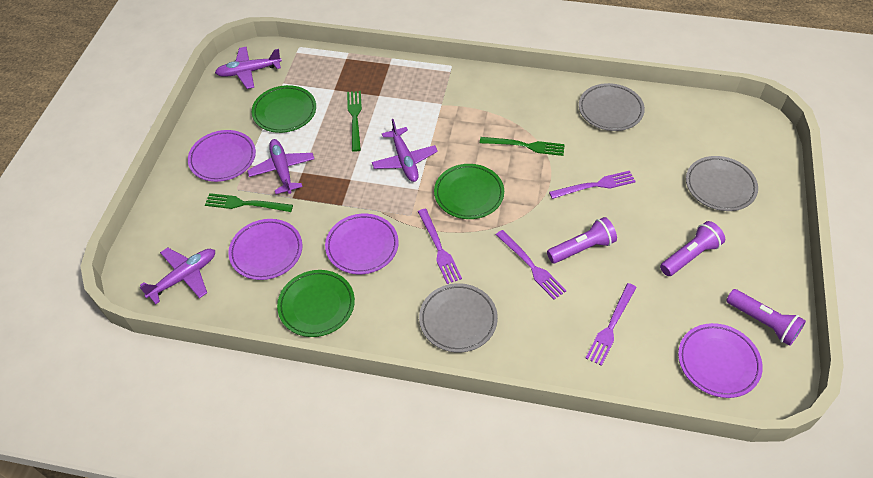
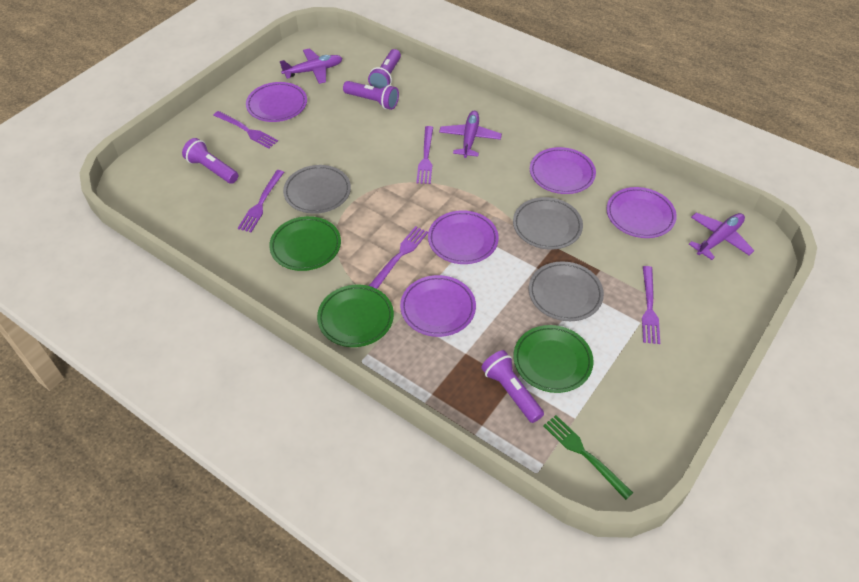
green fork: [205,193,293,212] [347,91,362,152] [480,137,565,156] = 3 -> [543,415,633,500] = 1
purple flashlight: [547,217,617,263] [660,221,725,276] [726,289,806,346] = 3 -> [182,138,238,184] [343,81,399,110] [368,49,401,89] [481,350,544,423] = 4
purple fork: [418,209,462,284] [496,230,566,300] [549,171,636,199] [586,283,637,366] = 4 -> [213,111,278,148] [238,170,284,232] [369,226,428,289] [416,126,433,184] [642,266,660,344] = 5
purple plane: [139,247,215,304] [215,47,282,89] [247,139,314,194] [372,119,438,182] = 4 -> [280,48,343,84] [439,111,502,158] [689,213,755,260] = 3
purple plate: [188,130,256,182] [228,219,302,280] [325,214,399,274] [678,323,763,398] = 4 -> [246,82,307,122] [400,275,476,337] [428,210,499,264] [530,147,596,194] [607,187,677,238] = 5

